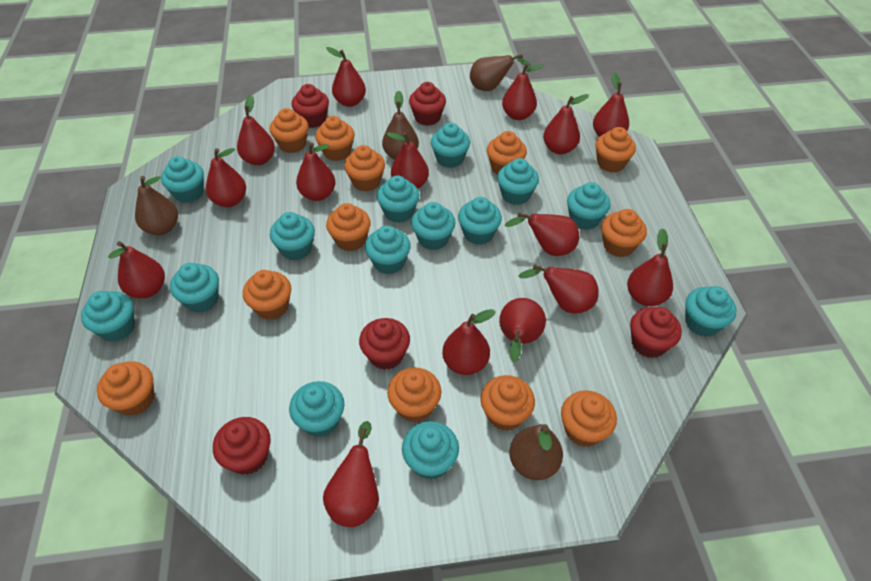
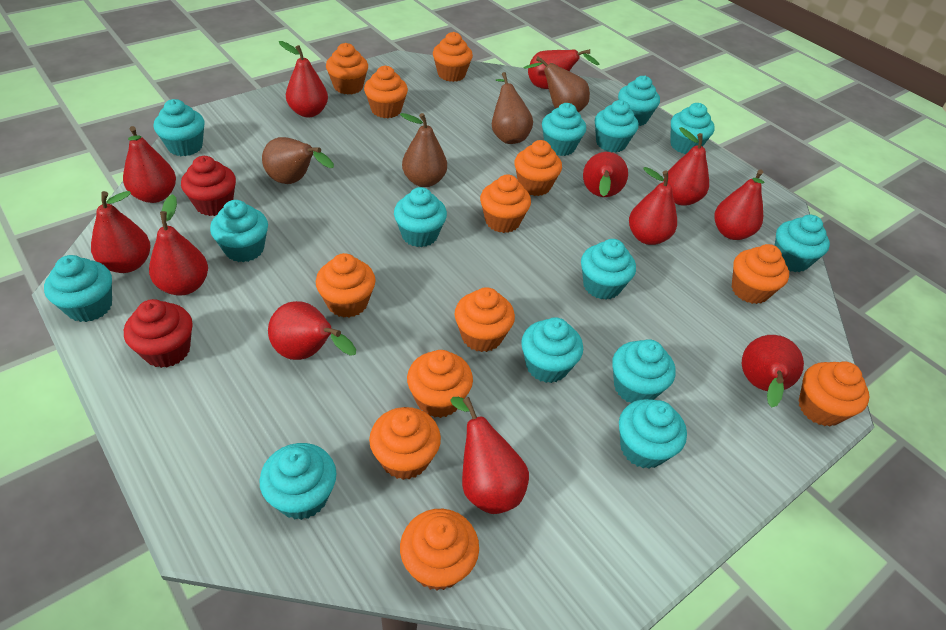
red cupcake: [213,417,271,475] [292,84,329,128] [359,318,410,370] [409,82,446,126] [630,307,682,358] = 5 -> [124,299,193,368] [181,156,236,216] = 2
red pear: [108,241,165,299] [206,148,246,207] [237,95,275,165] [296,142,335,201] [323,421,379,527] [326,47,366,107] [386,132,429,189] [442,309,496,375] [499,298,546,362] [502,63,544,120] [505,212,579,256] [518,264,599,314] [543,94,589,154] [593,72,629,137] [627,228,673,306] = 15 -> [91,191,150,273] [123,126,176,203] [149,194,208,296] [268,301,356,360] [279,41,328,117] [450,397,529,514] [528,49,599,89] [583,152,628,197] [629,167,677,245] [664,127,709,206] [714,170,764,240] [742,335,804,408] = 12

